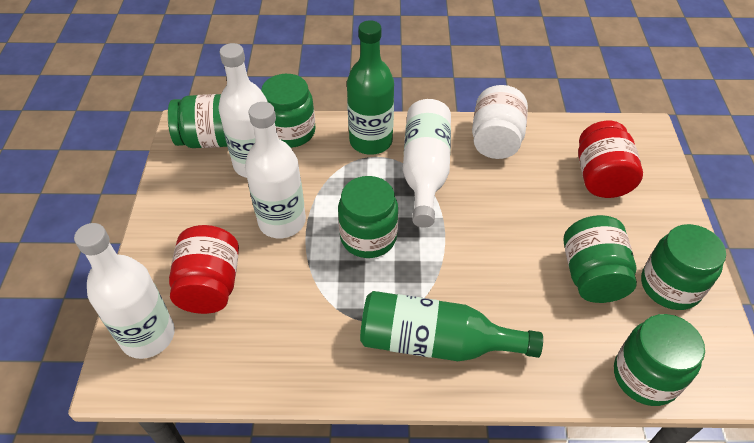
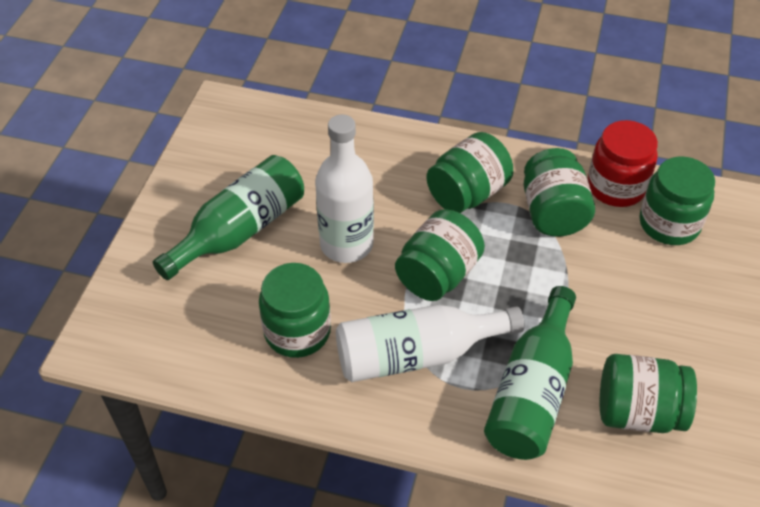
red jar: [169,225,239,314] [578,121,643,198] = 2 -> [587,120,658,207] = 1
white bottle: [74,223,175,359] [218,43,267,178] [245,102,306,238] [403,99,451,228] = 4 -> [315,114,374,263] [336,305,525,382] = 2
white jar: [472,85,528,159] = 1 -> none = 0

